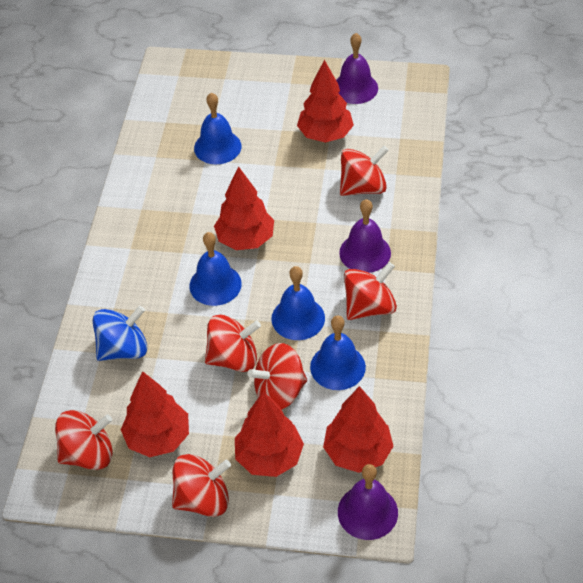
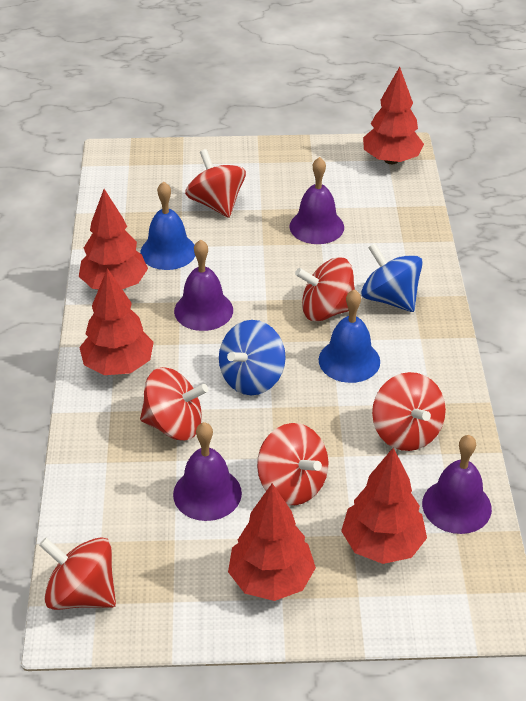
blue bell: [189,232,242,306] [194,92,242,165] [271,266,325,340] [310,315,366,390] = 4 -> [140,181,195,270] [319,289,380,383] = 2
blue spinning top: [93,306,147,361] = 1 -> [219,320,286,395] [361,243,423,312] = 2
purple bell: [336,33,378,104] [338,464,398,540] [339,199,391,273] = 3 -> [173,422,242,521] [174,239,233,331] [289,157,344,244] [422,435,492,534] = 4

